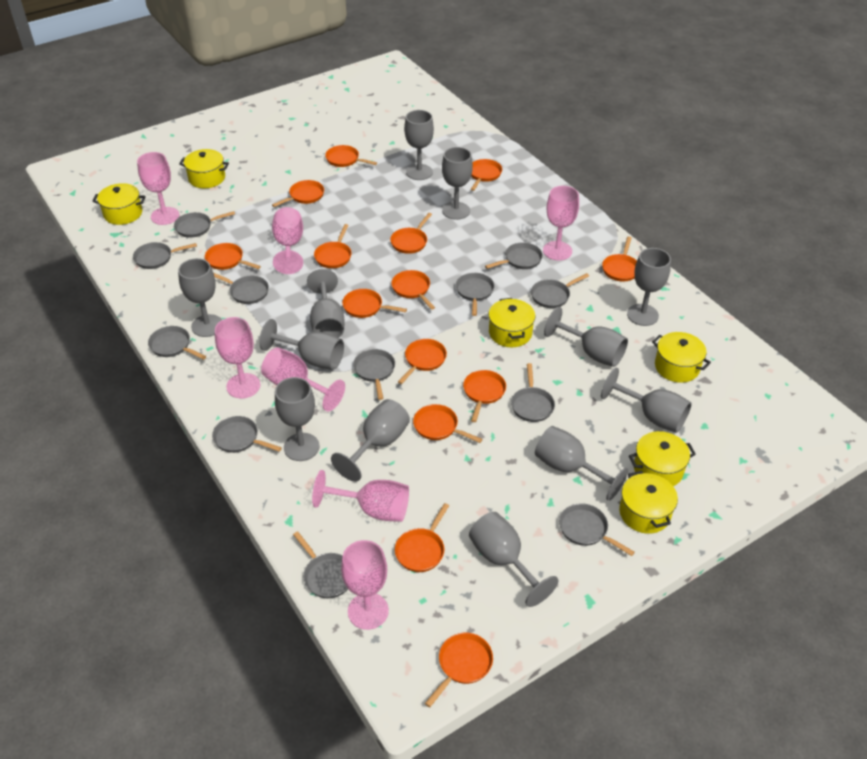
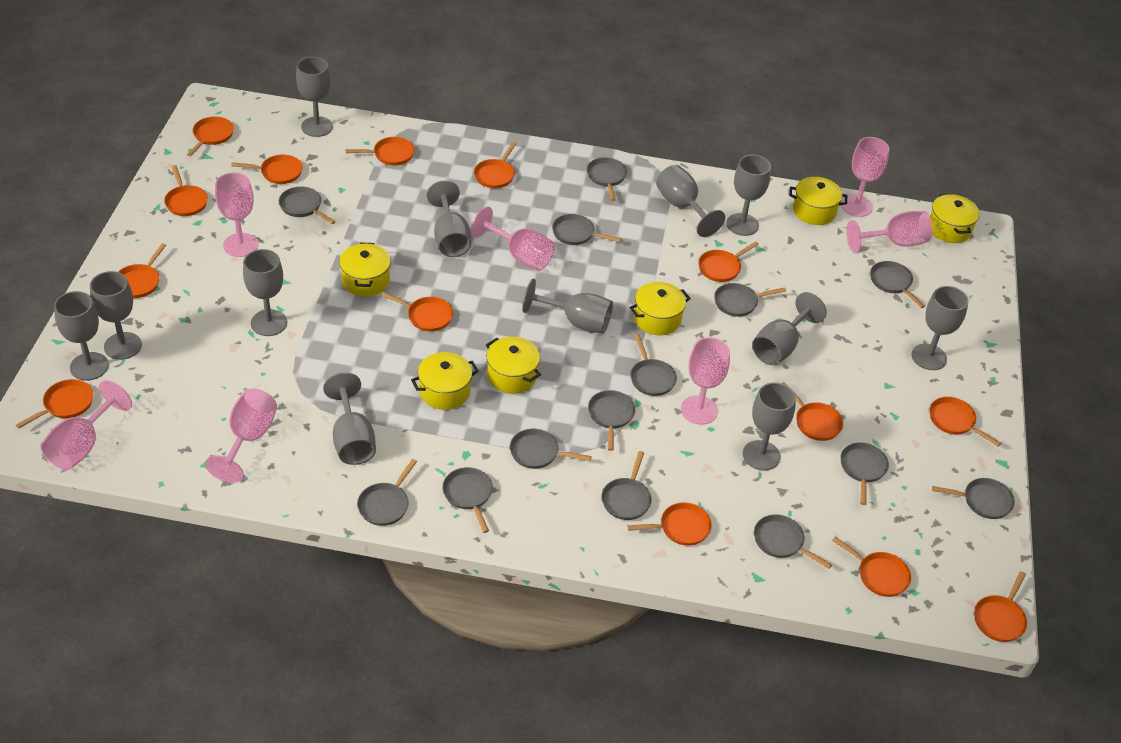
grey pan: [133,242,197,269] [148,326,206,360] [174,211,235,238] [212,416,282,453] [214,273,269,304] [293,531,348,598] [353,349,395,400] [456,273,494,316] [485,242,543,269] [511,363,555,422] [531,273,589,308] [559,503,635,556] = 12 -> [279,186,336,224] [357,459,417,526] [443,467,493,533] [510,429,592,469] [552,214,622,245] [587,157,627,201] [588,390,635,451] [602,451,651,520] [631,334,677,396] [714,283,786,317] [754,514,832,569] [841,442,889,505] [870,261,925,308] [932,478,1015,519] = 14

